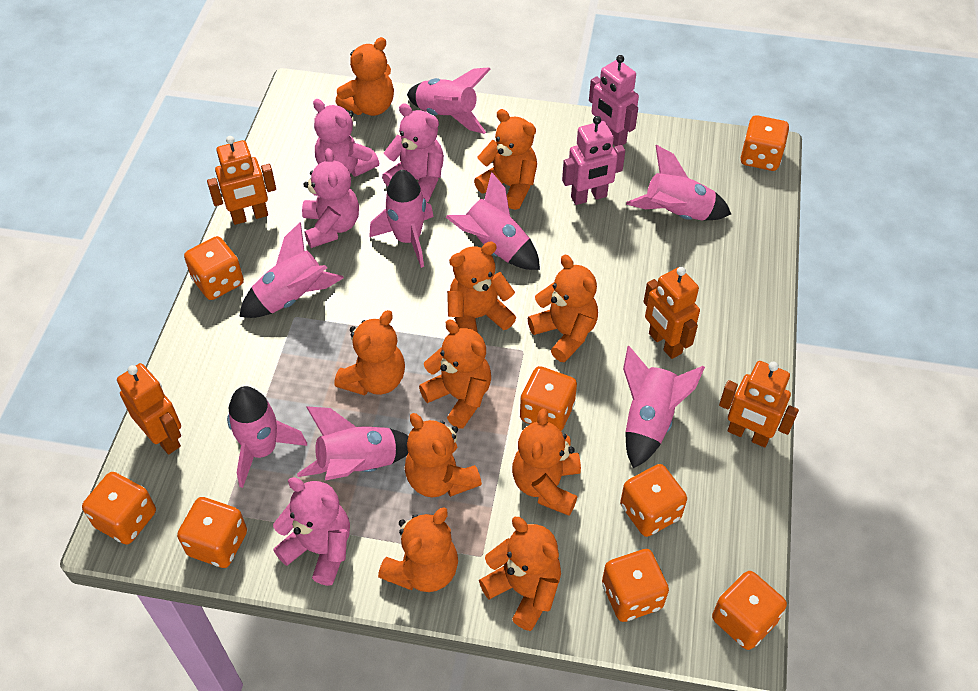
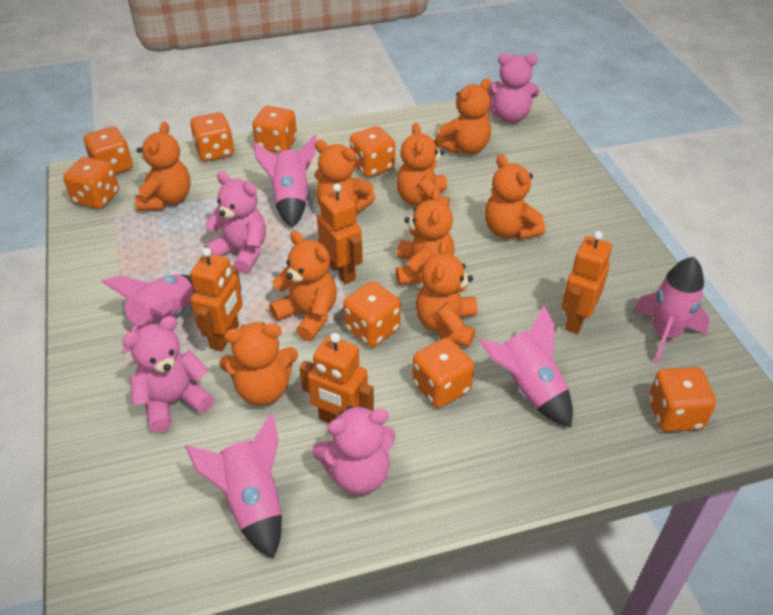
orange teddy bear: [334,310,405,396] [336,37,394,116] [378,507,458,592] [405,413,482,498] [419,320,491,429] [447,241,516,333] [474,109,537,210] [479,517,561,631] [512,409,581,516] [528,255,598,362] = 10 -> [135,122,191,211] [219,322,298,406] [269,231,337,341] [315,140,375,214] [396,123,450,207] [396,188,455,285] [416,240,477,347] [435,78,491,154] [485,154,545,240] = 9
pink robot: [562,116,625,205] [589,55,639,146] = 2 -> none = 0
pink rocket: [227,386,307,488] [239,222,344,318] [297,406,408,480] [369,170,434,268] [407,67,491,134] [446,172,540,270] [623,346,705,468] [626,145,731,221] = 8 -> [101,274,195,352] [185,414,282,559] [253,134,317,228] [479,305,573,427] [633,257,710,364] = 5

